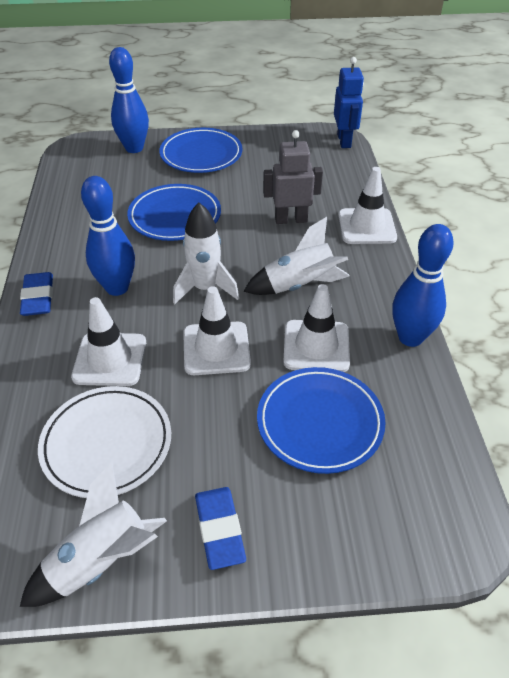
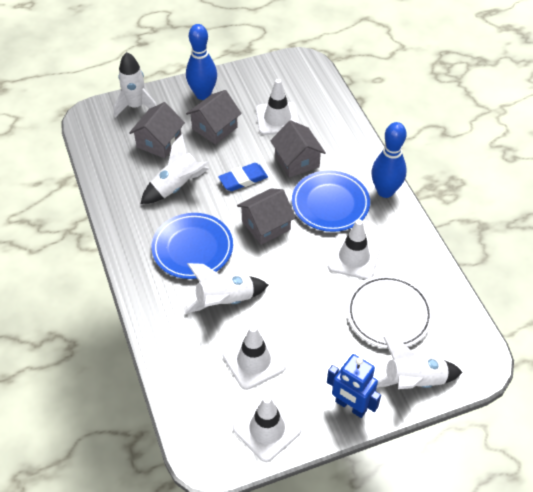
blue bowling pin: [81,176,135,296] [109,47,149,153] [392,224,454,347] = 3 -> [186,24,217,100] [372,122,407,198] = 2
blue eraser: [20,272,53,316] [195,487,246,570] = 2 -> [218,163,268,191] = 1
blue plate: [127,184,221,241] [159,128,242,173] [257,367,386,474] = 3 -> [152,213,233,279] [292,170,370,232] = 2
grey house: none = 0 -> [129,102,185,158] [186,90,242,145] [237,188,296,245] [270,120,326,178] = 4
grey robot: [263,130,323,224] = 1 -> none = 0
white rocket: [20,462,167,607] [173,203,239,304] [243,217,349,295] = 3 -> [114,52,157,118] [141,134,210,204] [184,263,268,313] [377,337,463,389] = 4

